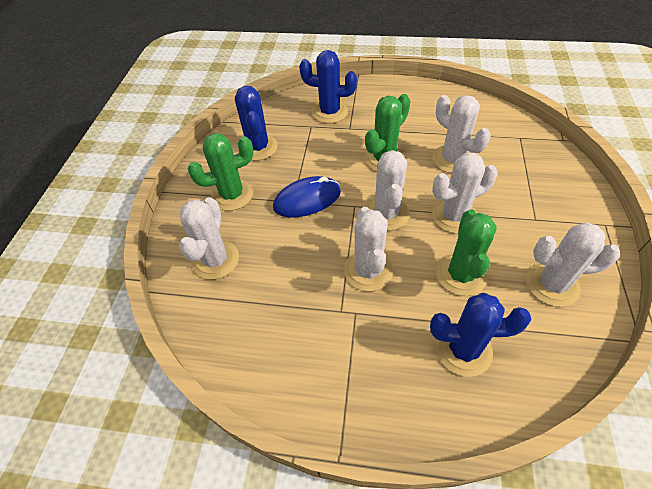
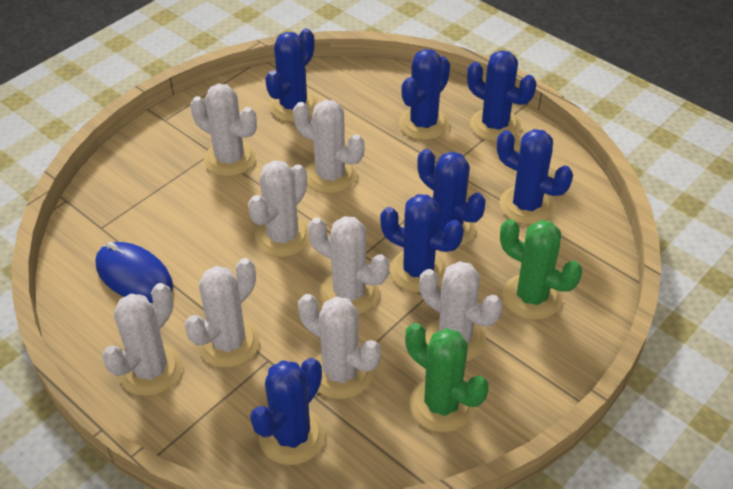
blue cactus: [235,86,278,161] [299,50,357,123] [430,293,532,377] = 3 -> [250,358,325,465] [265,29,318,122] [380,194,464,293] [399,49,450,140] [417,149,486,247] [467,50,536,142] [497,129,573,225] = 7
green cactus: [188,133,254,211] [364,94,410,172] [436,210,497,296] = 3 -> [405,323,488,432] [500,219,582,320] = 2
white cactus: [179,197,239,280] [344,207,393,291] [366,150,410,231] [431,153,498,234] [432,95,491,173] [526,222,620,307] = 6 -> [102,283,182,396] [185,258,260,368] [190,84,257,177] [248,160,310,257] [293,100,365,194] [298,294,381,399] [308,216,390,314] [420,261,502,362] = 8

